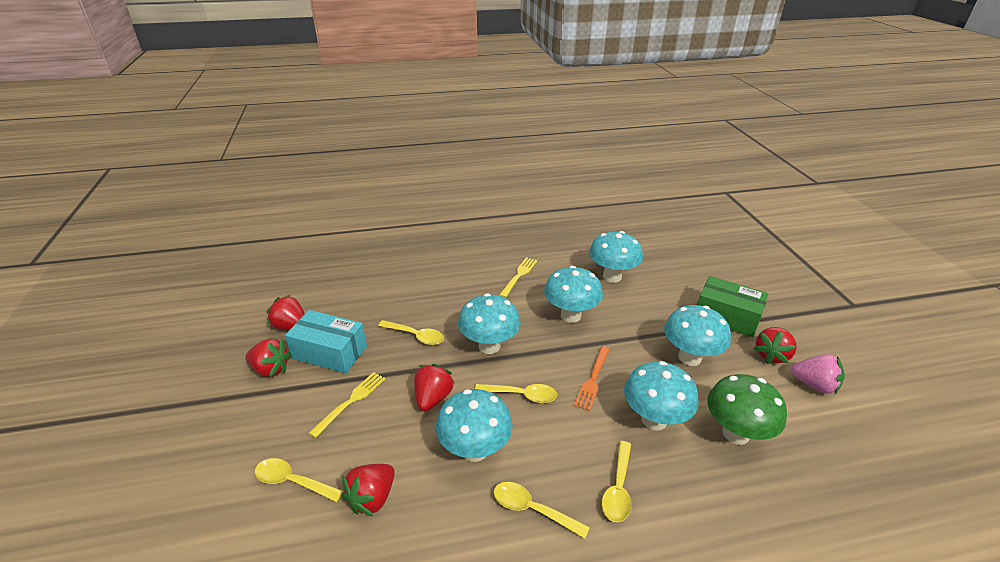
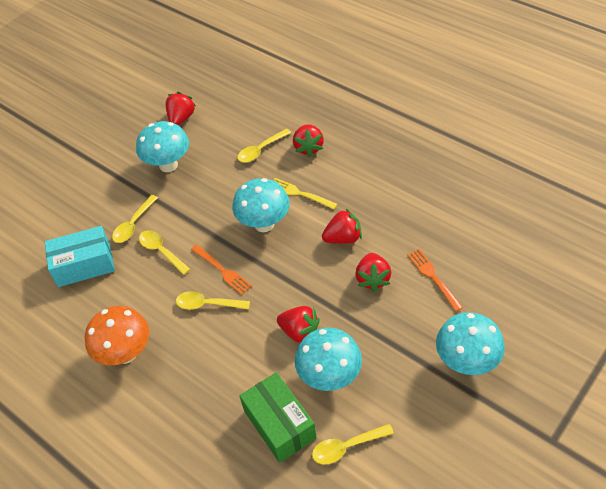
green mushroom: [707,374,787,445] = 1 -> none = 0
orange fork: [574,346,610,411] = 1 -> [191,245,252,295] [407,249,463,311] = 2
orange mushroom: none = 0 -> [85,306,149,365] = 1
pink strawberry: [791,354,845,394] = 1 -> none = 0
turquoise mushroom: [436,389,513,462] [458,293,521,354] [544,266,603,323] [589,231,643,283] [624,361,699,431] [664,305,731,366] = 6 -> [136,121,189,172] [232,178,290,232] [295,328,362,391] [436,312,505,375] = 4
yellow fork: [309,372,385,438] [499,257,537,298] = 2 -> [273,178,337,210] = 1

